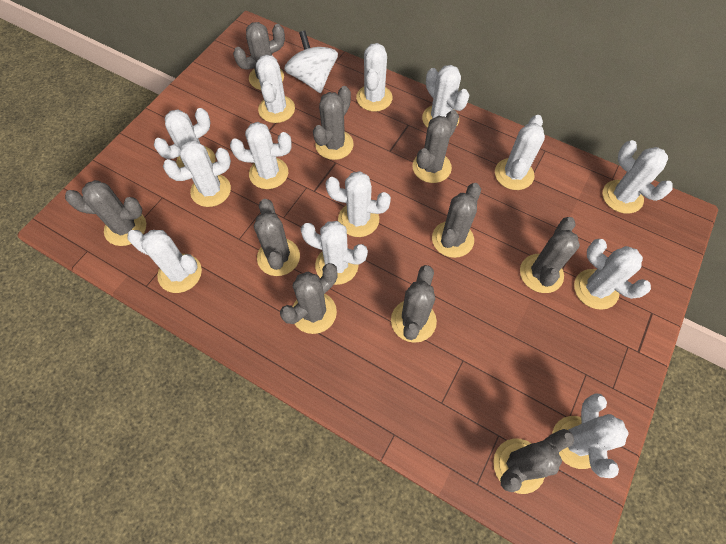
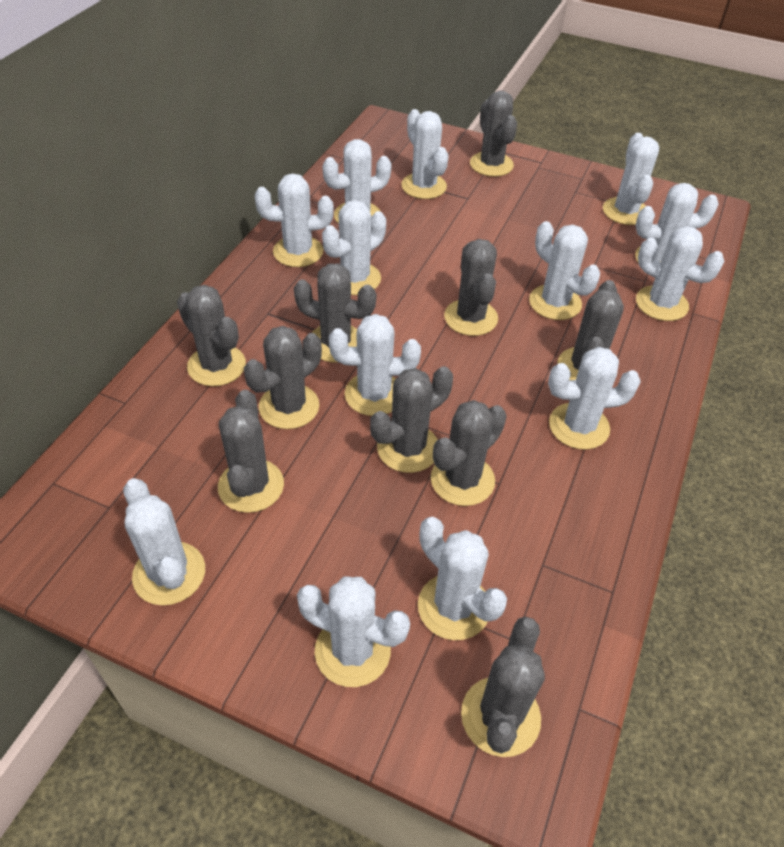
white spinning top: [284,30,338,93] = 1 -> none = 0

